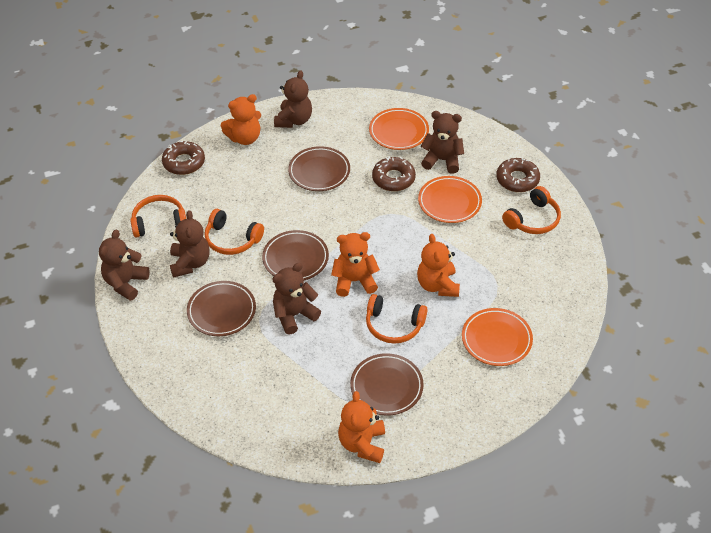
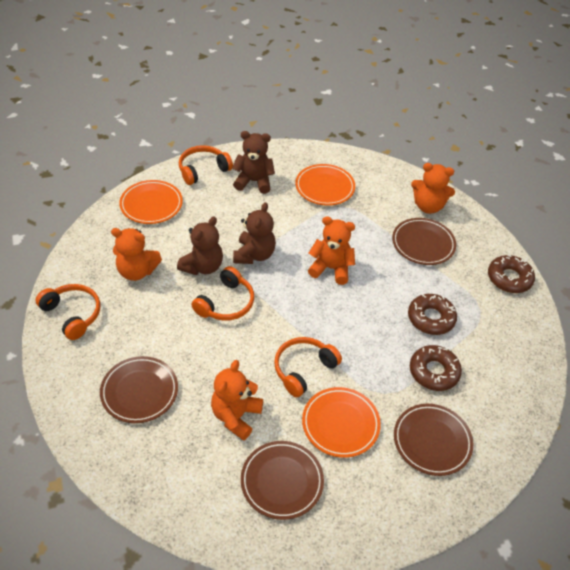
brown teddy bear: [99,230,150,301] [170,210,210,278] [273,263,321,335] [274,70,312,128] [421,111,464,174] = 5 -> [177,216,223,275] [232,131,275,194] [233,202,276,264] = 3

